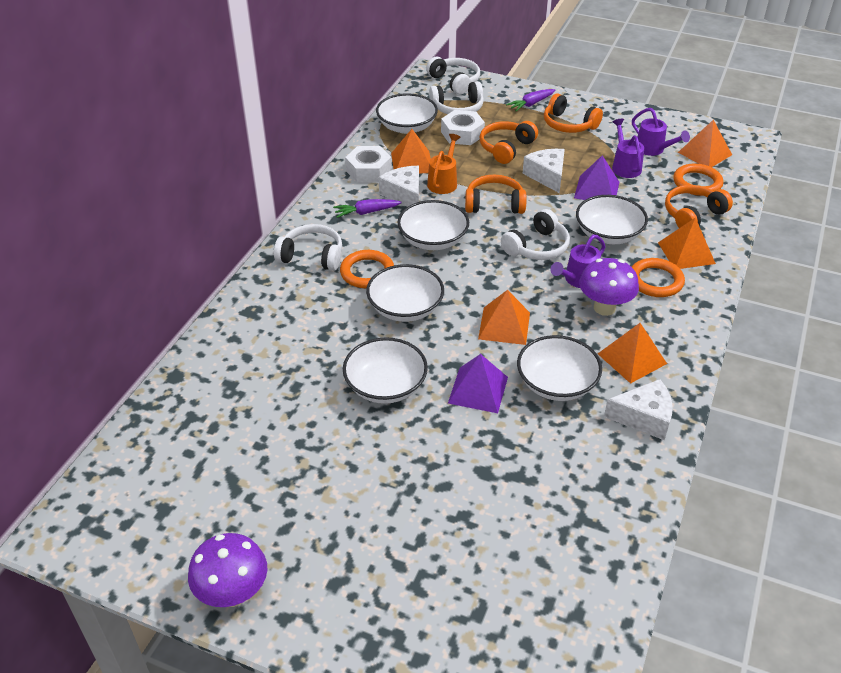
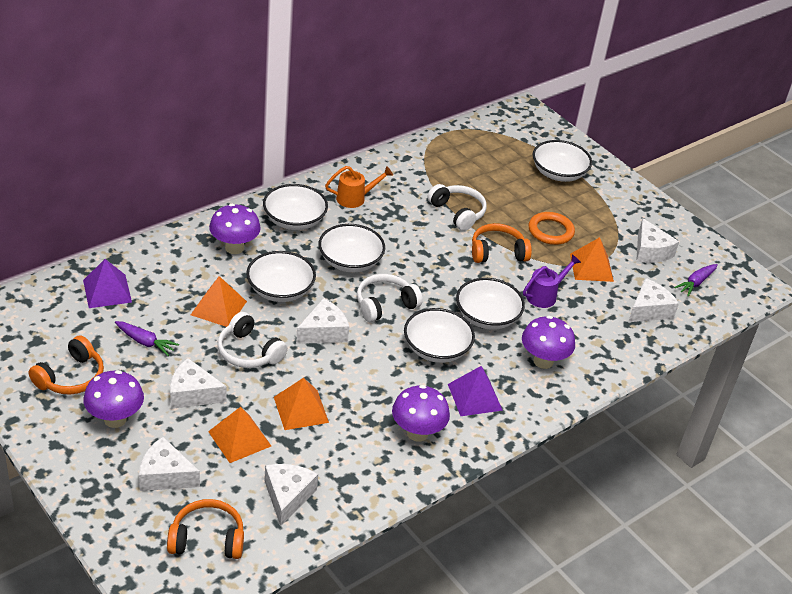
orange headphones: [465,175,526,214] [479,121,538,164] [544,93,603,133] [665,185,733,228] = 4 -> [28,335,104,395] [167,499,244,559] [472,223,532,263] = 3
orange pyramid: [391,129,431,174] [478,290,530,345] [598,323,667,384] [658,218,716,269] [678,120,732,167] = 5 -> [191,276,247,327] [208,407,271,463] [274,378,329,430] [570,237,614,282] = 4
orange ring: [340,250,394,288] [632,258,685,297] [673,163,723,196] = 3 -> [528,212,575,245] = 1
purple mushroom: [188,533,268,607] [579,258,639,316] = 2 -> [83,370,144,428] [209,204,261,254] [392,385,450,442] [522,316,575,369] = 4
purple watering can: [550,235,606,288] [612,119,644,178] [632,108,690,156] = 3 -> [523,254,581,308] = 1
white cheese: [379,166,419,207] [522,149,565,193] [604,379,673,440] = 3 -> [139,437,200,491] [170,358,227,409] [264,464,318,526] [296,298,349,344] [628,278,679,322] [636,218,679,263] = 6
white headphones: [274,224,342,271] [426,57,480,94] [429,81,484,114] [501,209,570,260] = 4 -> [218,312,288,368] [357,274,423,322] [427,184,487,231] = 3
white nut: [345,146,392,183] [441,110,485,145] = 2 -> none = 0

